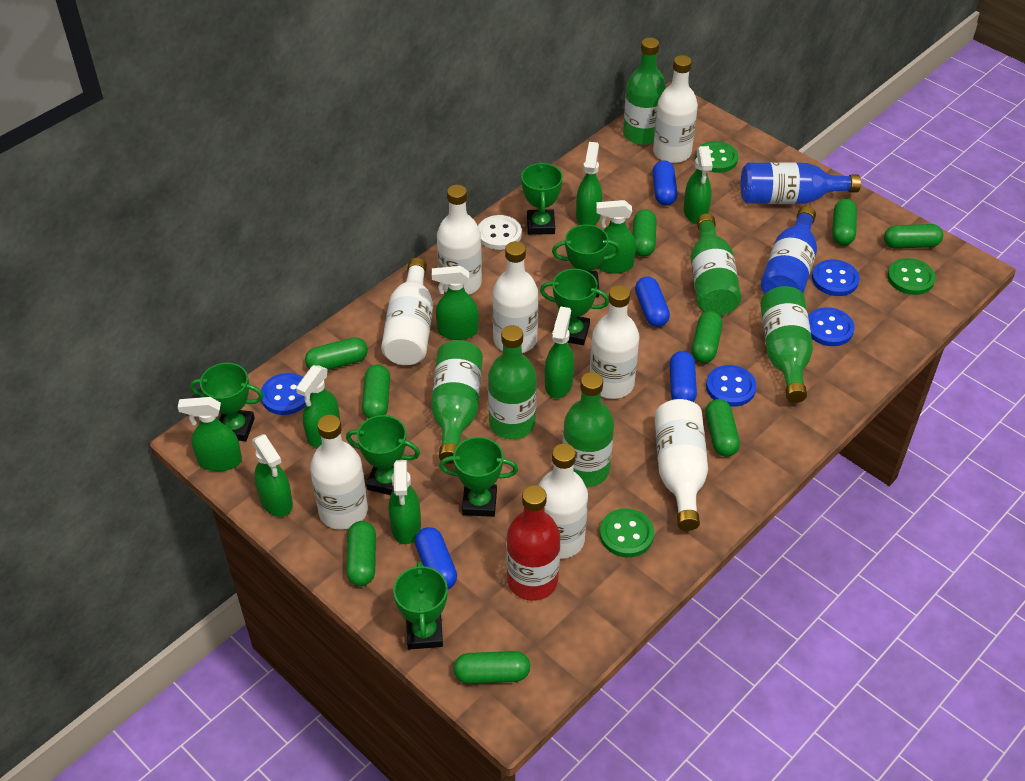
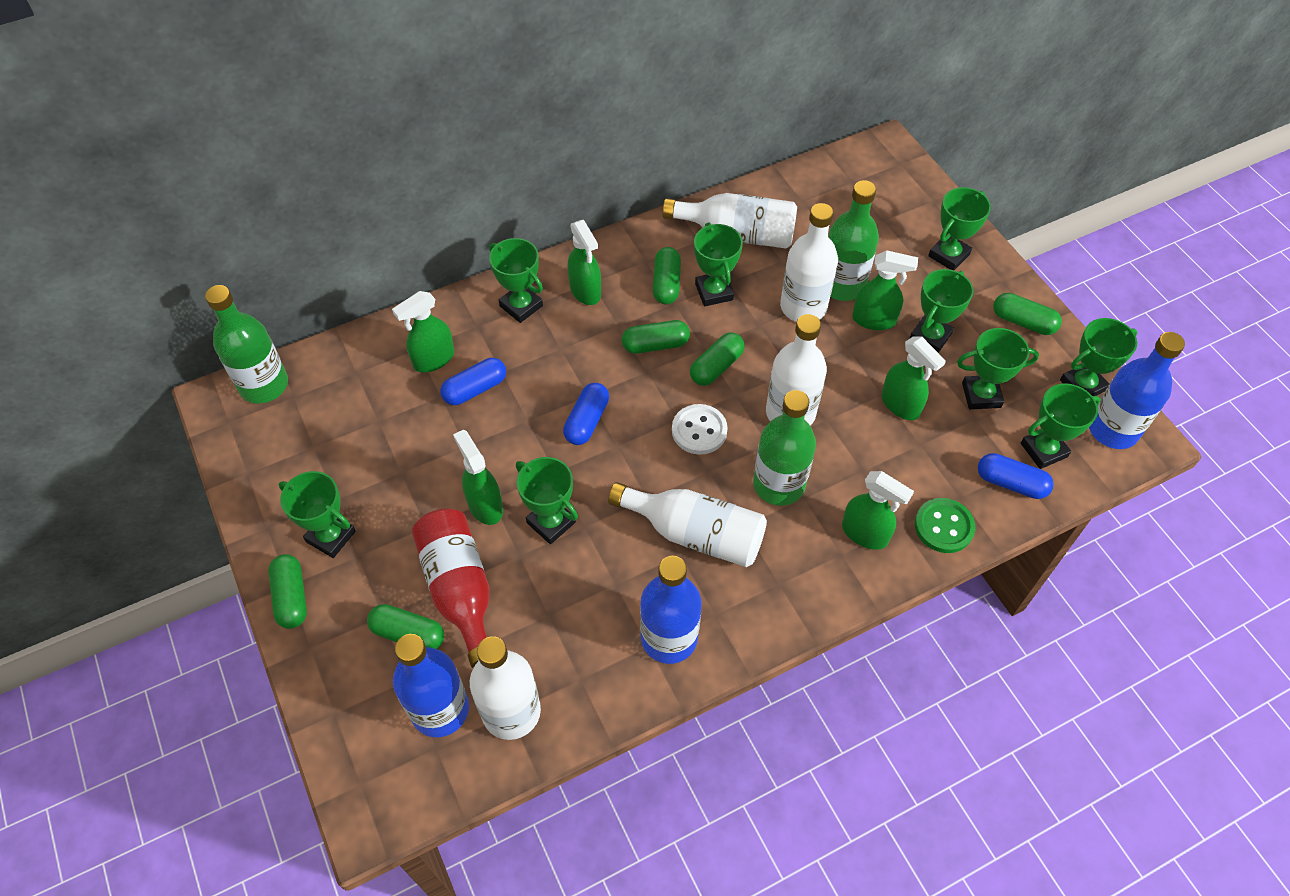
blue bottle: [741,162,861,204] [761,206,817,294] = 2 -> [393,634,469,737] [640,556,701,664] [1089,332,1185,449] = 3
blue button: [261,373,306,415] [706,365,757,407] [808,307,855,346] [812,260,860,296] = 4 -> none = 0
blue capsule: [415,527,457,589] [635,277,670,327] [652,160,678,206] [669,351,697,402] = 4 -> [440,358,506,405] [563,383,609,445] [978,453,1054,499] = 3
green bottle: [431,340,483,464] [488,325,537,439] [563,372,614,487] [623,38,666,145] [690,213,741,315] [760,286,813,403] = 6 -> [205,285,288,404] [753,390,816,506] [828,180,879,301] = 3
green button: [599,508,654,557] [695,141,738,173] [887,258,935,295] = 3 -> [915,498,975,553] = 1
green capsule: [305,337,368,370] [346,521,376,586] [362,364,390,419] [453,651,530,684] [633,209,657,257] [692,311,722,363] [705,399,740,457] [832,199,857,245] [884,224,943,249] = 9 -> [268,554,307,629] [367,604,444,649] [622,320,690,354] [653,247,681,304] [690,332,745,386] [993,293,1062,335] = 6
green spray bottle: [178,397,242,472] [252,434,293,517] [296,365,340,447] [389,460,421,544] [432,266,479,340] [545,306,574,398] [576,142,602,226] [596,200,636,274] [684,146,713,224] = 9 -> [392,291,454,372] [453,430,503,525] [568,220,601,305] [842,471,914,550] [852,250,918,330] [882,336,946,420] = 6
green trophy: [190,363,263,441] [346,415,420,495] [393,561,448,650] [439,437,518,517] [521,162,563,235] [540,269,609,345] [552,224,620,298] = 7 -> [279,471,356,558] [489,238,543,323] [516,457,578,544] [694,223,743,306] [909,269,974,353] [928,187,991,270] [957,328,1039,409] [1021,383,1100,469] [1060,318,1137,396] = 9
white bottle: [310,415,368,530] [381,258,433,365] [437,185,482,295] [492,241,539,353] [538,443,588,559] [590,285,640,399] [653,55,698,163] [654,399,708,531] = 8 -> [470,636,541,740] [608,482,767,567] [662,193,797,249] [766,314,827,426] [780,203,838,322] = 5

